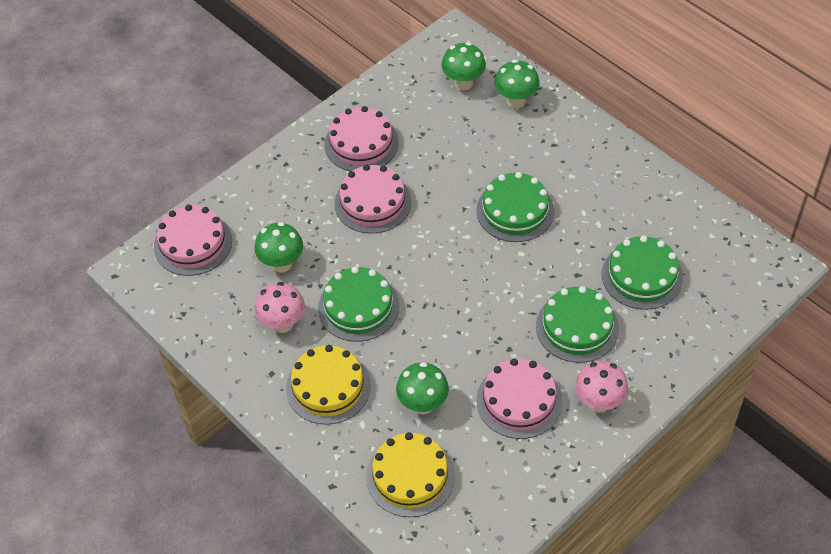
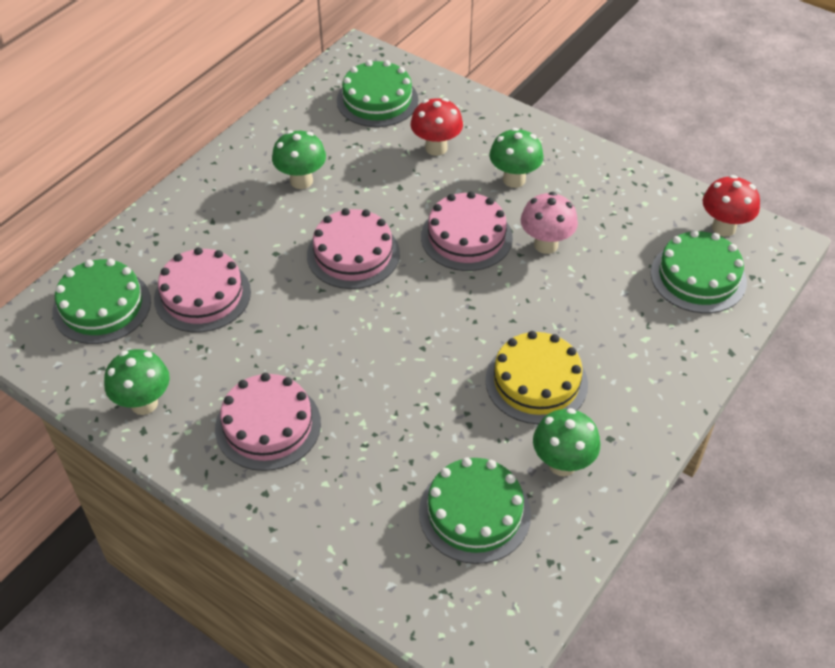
pink mushroom: [255,282,305,333] [575,360,628,413] = 2 -> [521,192,578,254] = 1
red mushroom: none = 0 -> [411,98,463,156] [703,175,760,237] = 2
yellow cake: [286,345,371,425] [366,432,455,517] = 2 -> [485,331,588,424] = 1

